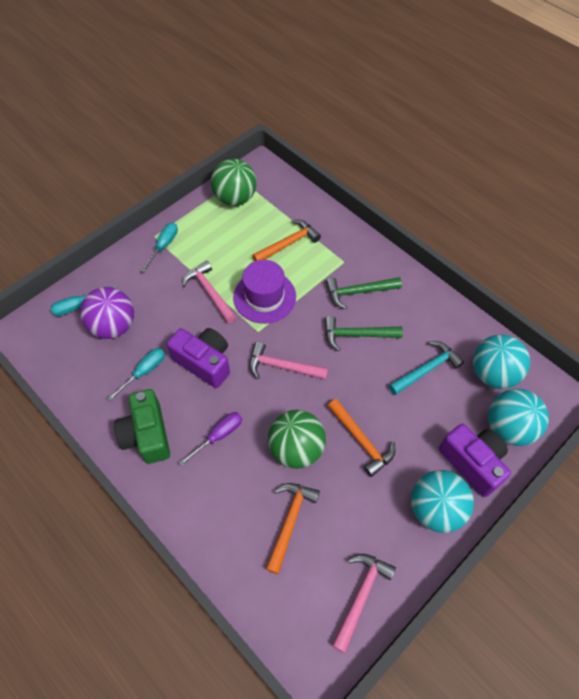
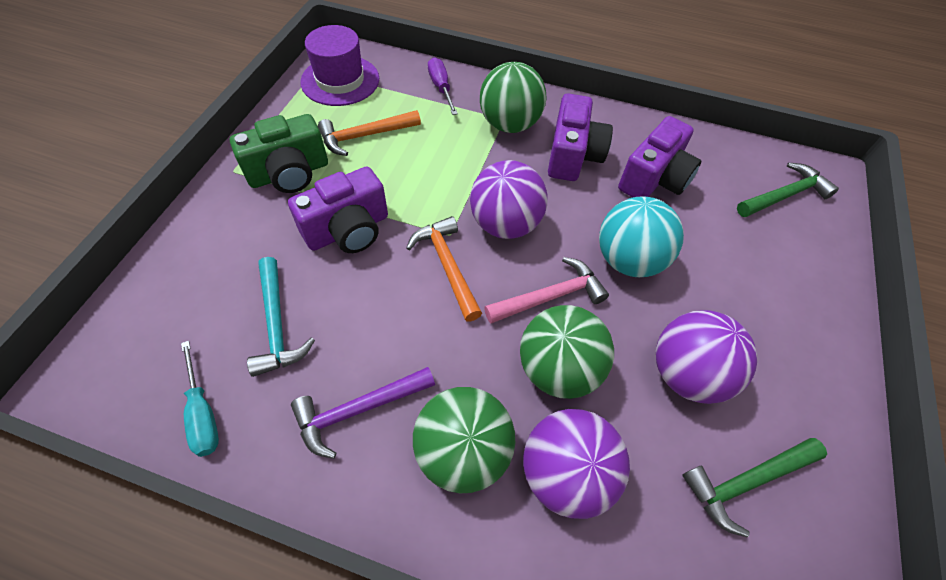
green ball: [211,159,257,206] [268,410,326,469] = 2 -> [413,387,515,493] [480,62,547,133] [520,305,614,399] = 3
orange hammer: [252,220,321,261] [266,483,320,574] [328,399,395,477] = 3 -> [318,110,421,156] [406,216,482,322] = 2
pink hammer: [182,261,237,323] [249,342,328,380] [332,554,396,653] = 3 -> [484,257,609,324] = 1
purple ball: [80,287,134,339] = 1 -> [470,160,547,239] [523,409,630,519] [656,310,757,404] = 3
purple camera: [167,328,230,388] [439,424,511,497] = 2 -> [288,167,388,253] [548,93,613,181] [618,116,701,197] = 3
purple hammer: none = 0 -> [291,367,435,459] = 1
turquoise ball: [411,470,474,533] [473,335,530,389] [488,389,549,446] = 3 -> [599,196,684,277] = 1
turquoise screwdriver: [50,285,118,316] [107,348,165,401] [141,223,178,272] = 3 -> [181,341,219,457] = 1

